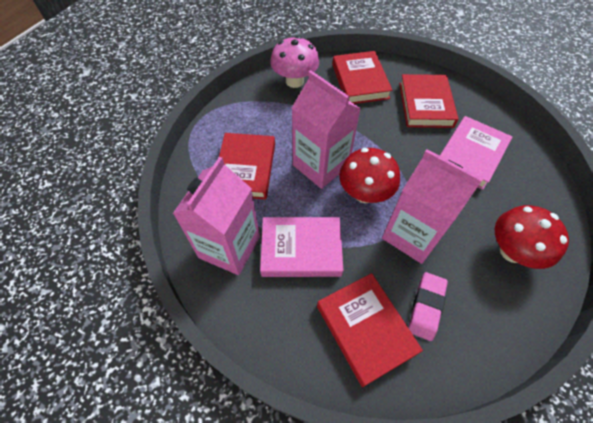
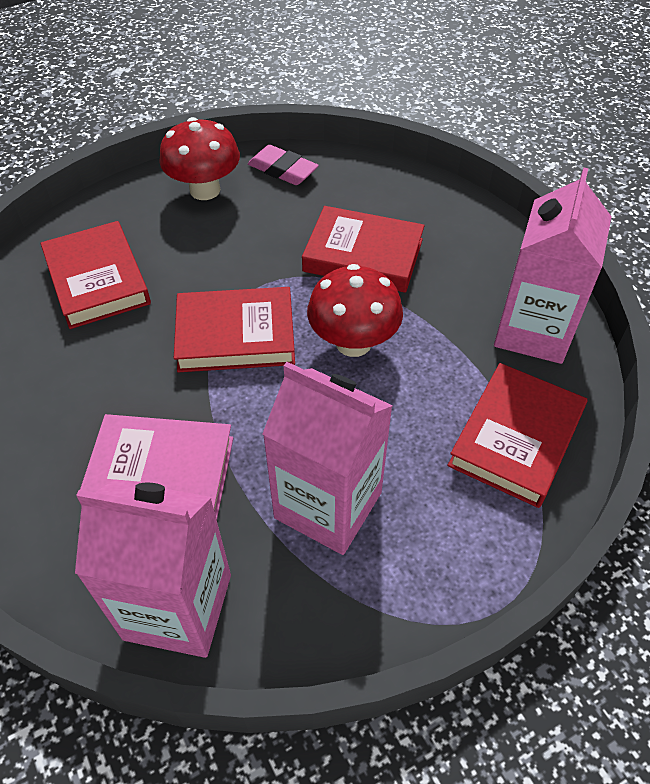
pink book: [260,217,344,277] [440,116,512,190] = 2 -> [79,414,233,520] = 1
pink mushroom: [270,36,319,88] = 1 -> none = 0

